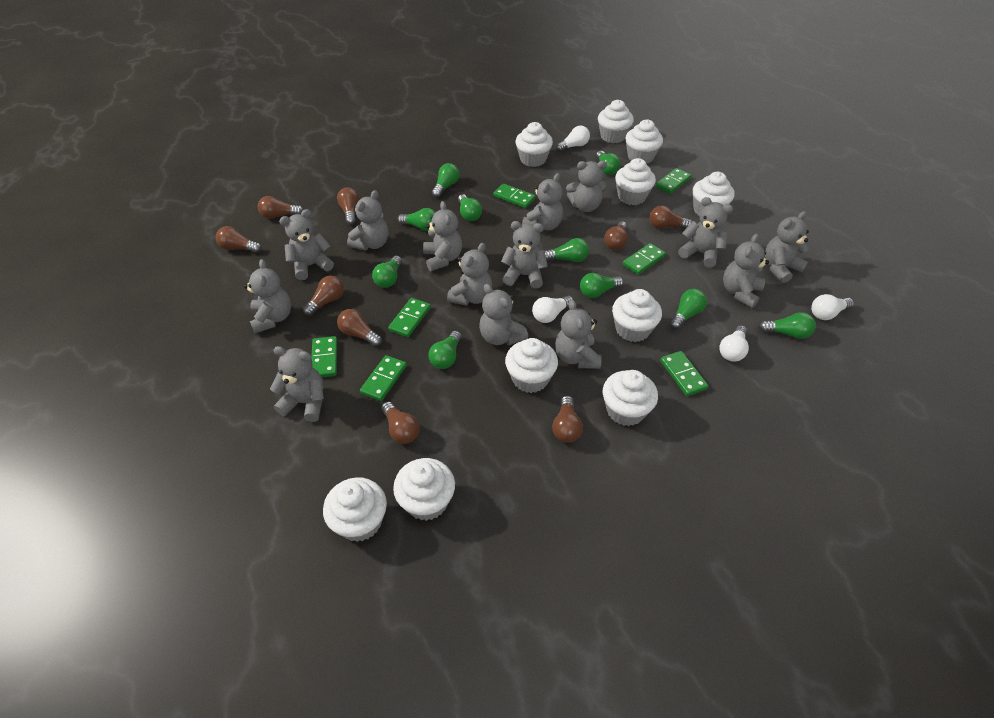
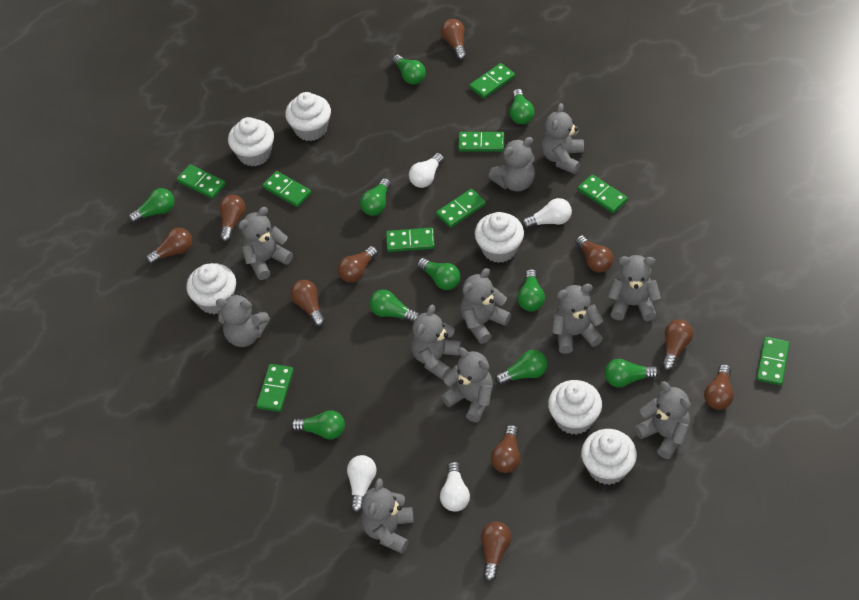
brown light bulb: [216,226,261,253] [258,196,303,219] [303,276,344,316] [337,187,359,225] [337,309,382,347] [381,402,420,444] [552,396,583,443] [604,221,628,250] [649,206,692,229] = 9 -> [146,228,192,265] [219,194,246,242] [290,280,325,327] [338,246,378,283] [441,19,467,60] [481,521,512,582] [491,425,520,473] [575,235,613,272] [661,319,693,371] [704,364,734,410] = 10
green domino: [311,336,337,377] [360,355,407,401] [388,298,431,337] [494,184,535,208] [623,243,666,275] [655,168,691,194] [660,351,709,396] = 7 -> [177,164,226,199] [256,364,294,412] [263,171,311,207] [386,228,435,252] [436,189,486,228] [458,132,504,151] [469,63,515,99] [578,174,628,213] [756,337,790,385] = 9
grey teddy bear: [244,259,291,333] [270,346,324,422] [279,209,334,280] [347,190,388,250] [423,201,462,271] [447,243,492,306] [479,284,528,346] [501,221,548,289] [522,173,563,231] [555,299,601,369] [566,161,607,212] [678,197,733,268] [723,233,769,308] [765,211,809,283] = 14 -> [216,293,270,347] [238,207,293,280] [361,478,414,554] [411,305,461,380] [441,347,493,422] [460,268,511,344] [488,137,535,191] [541,103,584,174] [552,284,604,354] [608,255,661,321] [634,381,691,459] = 11
white cupcake: [323,477,387,542] [393,458,455,521] [505,338,558,393] [515,122,553,167] [598,100,634,143] [603,370,658,426] [612,289,662,342] [615,158,656,205] [625,120,663,164] [693,172,735,216] = 10 -> [186,263,236,314] [228,117,274,166] [285,92,331,141] [475,212,524,263] [548,380,602,435] [581,429,637,485] = 6

